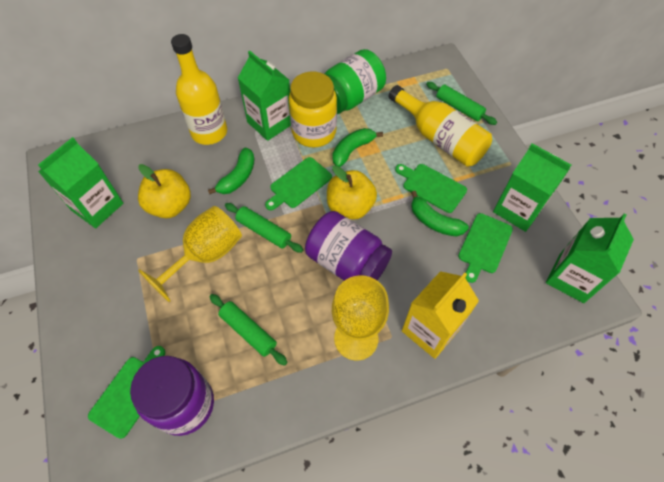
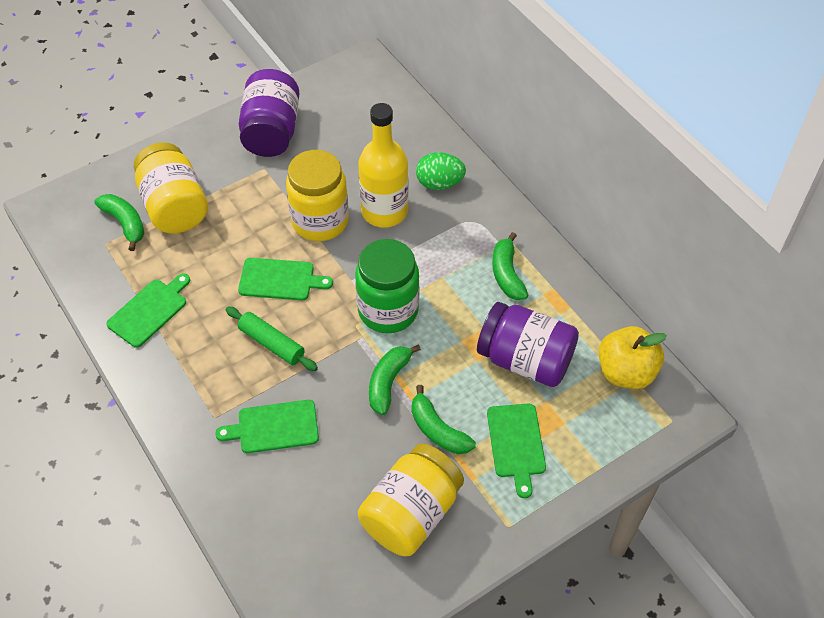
green banana: [208,148,255,194] [333,128,383,167] [411,191,469,237] = 3 -> [94,194,144,251] [369,345,421,415] [411,385,476,454] [492,232,528,300] = 4
green carton: [38,137,123,228] [238,51,291,141] [493,143,571,232] [546,213,634,303] = 4 -> none = 0
green egg: none = 0 -> [416,152,466,190] = 1
green rolling pin: [209,294,287,366] [225,203,303,253] [426,82,497,125] = 3 -> [226,306,318,371] = 1
yellow apple: [138,164,191,218] [327,165,377,220] = 2 -> [599,326,667,389] = 1
yellow bottle: [171,34,227,145] [388,85,492,167] = 2 -> [358,103,409,228] = 1
yellow carton: [402,271,479,359] = 1 -> none = 0
yellow goblet: [138,206,242,302] [332,275,389,361] = 2 -> none = 0
yellow jar: [289,72,337,147] = 1 -> [134,142,208,233] [286,150,349,241] [358,443,464,556] = 3

